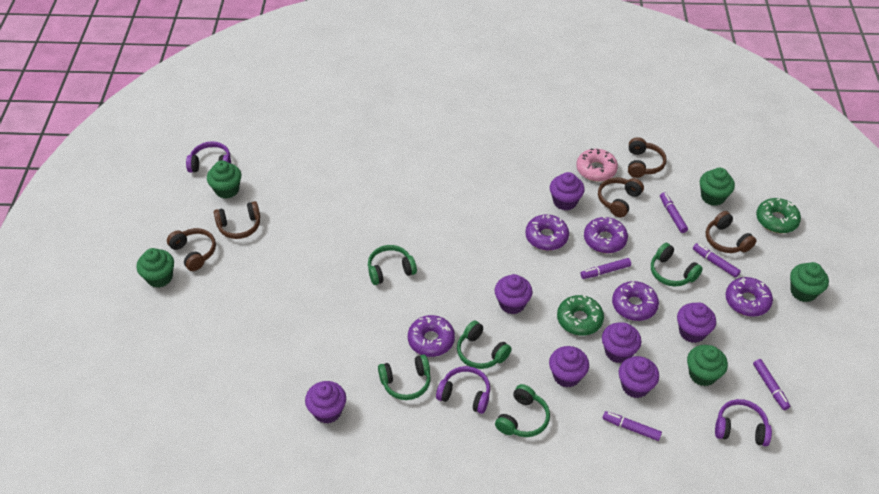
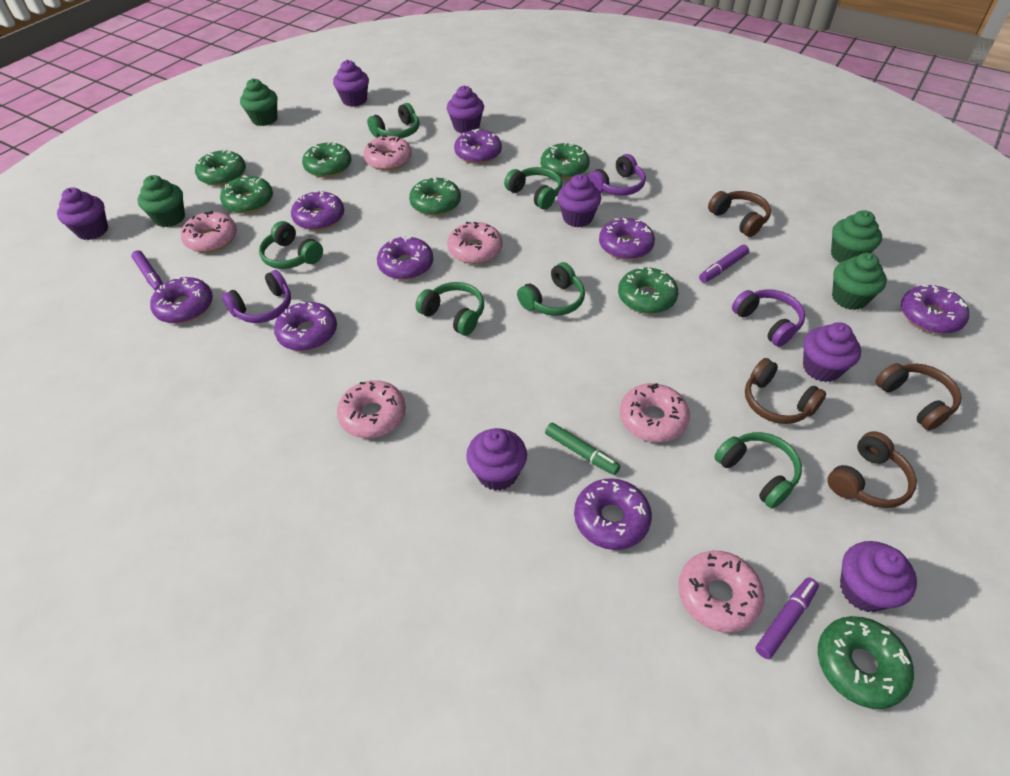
brown headphones: [167,228,216,271] [214,201,260,239] [598,177,644,218] [628,137,667,178] [706,211,756,253] = 5 -> [708,191,771,237] [745,358,826,424] [827,431,917,508] [876,363,961,430] = 4
green cupcake: [137,248,174,288] [207,160,241,199] [687,345,728,386] [700,168,735,206] [790,262,829,302] = 5 -> [138,175,185,227] [240,78,278,126] [831,210,882,263] [832,253,887,310] = 4
green donut: [557,295,604,336] [756,198,801,233] = 2 -> [195,150,246,186] [220,175,273,214] [302,142,351,177] [409,177,461,216] [541,143,590,179] [618,267,678,314] [818,616,914,709] = 7
green headphones: [368,245,417,285] [378,354,431,400] [457,320,512,369] [495,384,550,437] [651,243,703,286] = 5 -> [259,221,323,269] [367,103,420,138] [415,282,484,336] [504,167,562,209] [517,262,585,316] [714,432,802,509] = 6
green marker: none = 0 -> [545,422,620,475] = 1
pink donut: [576,149,618,182] = 1 -> [181,211,237,252] [337,380,406,438] [364,135,412,170] [447,222,503,264] [620,383,690,442] [678,551,764,633] = 6
purple donut: [408,315,455,357] [525,214,569,251] [584,217,628,253] [612,281,659,321] [726,277,773,317] = 5 -> [150,277,213,323] [274,301,337,351] [291,191,344,230] [377,236,433,280] [454,129,502,164] [574,478,652,550] [599,218,655,260] [901,285,969,334] = 8
purple marker: [581,258,631,279] [603,411,662,441] [660,192,688,233] [693,243,741,278] [753,359,790,410] = 5 -> [131,250,163,291] [699,245,749,283] [755,577,819,659] = 3

